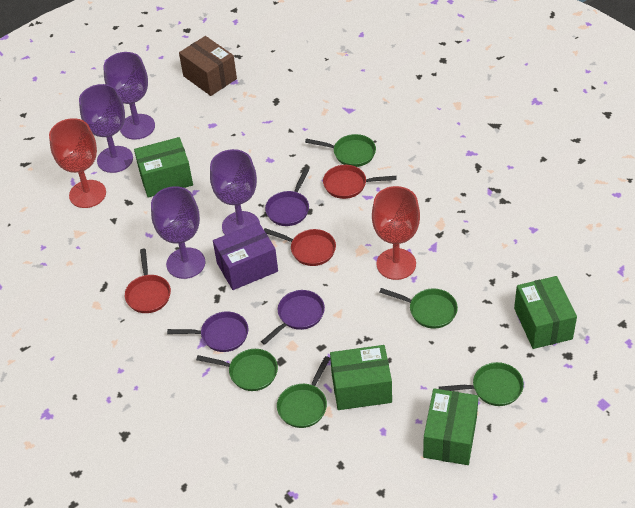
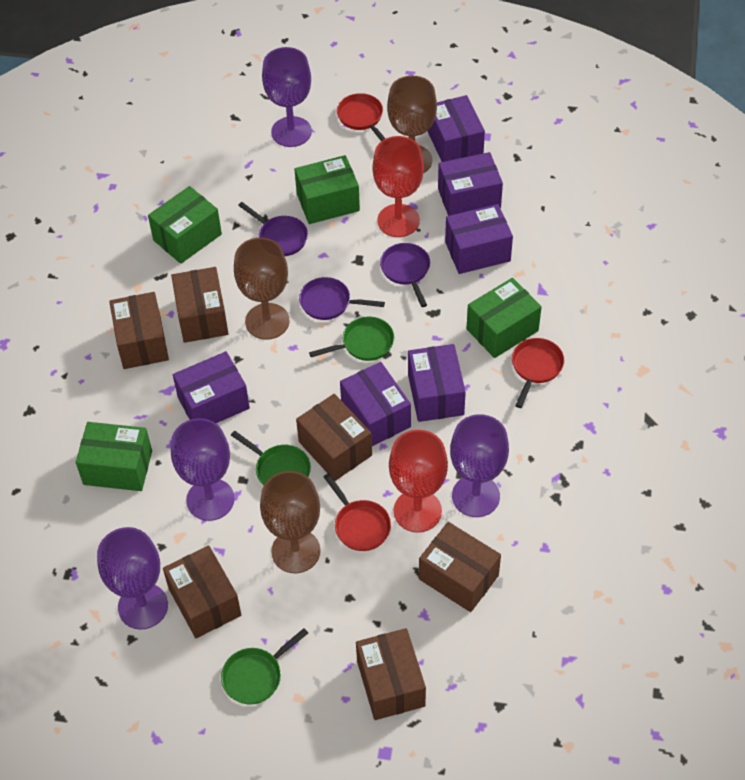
brown box: [179,36,237,96] = 1 -> [109,292,169,369] [163,545,241,638] [171,267,229,343] [296,394,372,481] [356,628,426,720] [419,522,501,612] = 6
brown goblet: none = 0 -> [234,238,290,340] [260,471,320,573] [387,76,437,173] = 3
green pan: [196,349,278,391] [277,356,330,428] [305,134,376,167] [380,288,458,329] [439,362,524,406] = 5 -> [221,628,308,705] [231,431,311,486] [309,317,394,361] = 3
purple box: [213,222,278,290] = 1 -> [173,351,250,423] [340,362,411,446] [408,344,466,422] [428,95,485,162] [438,152,503,216] [445,204,513,274] = 6

